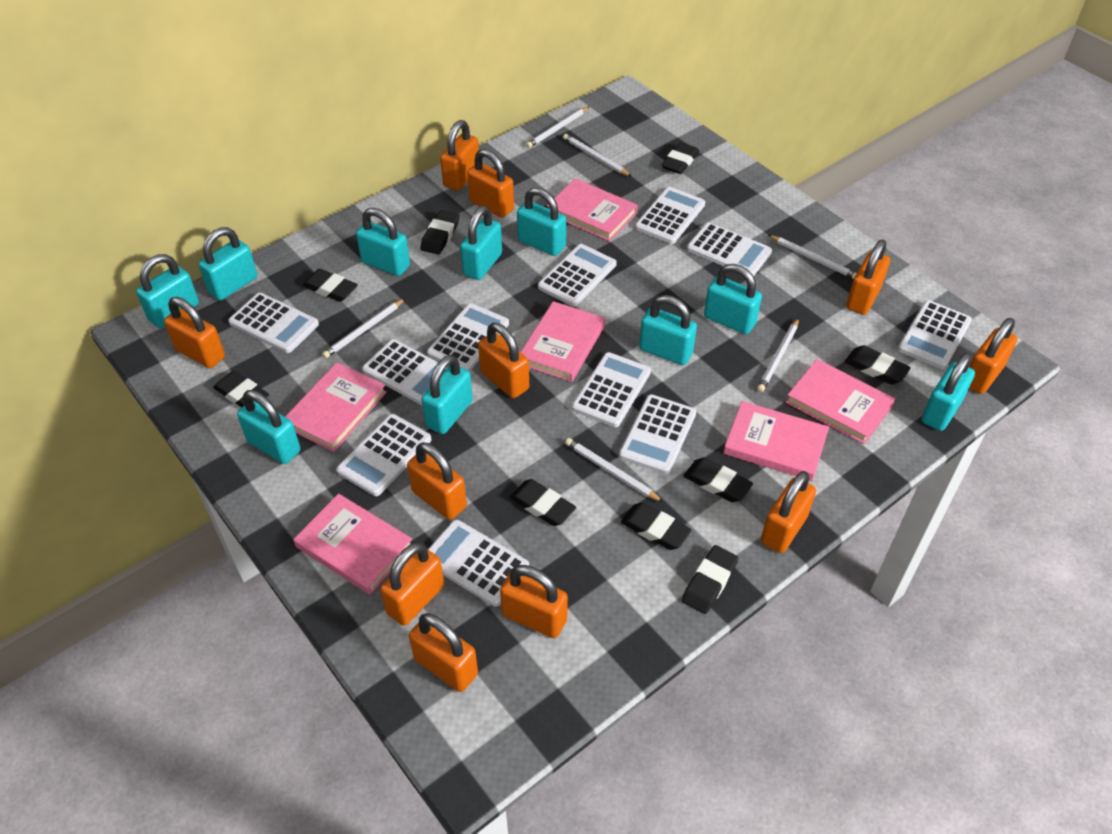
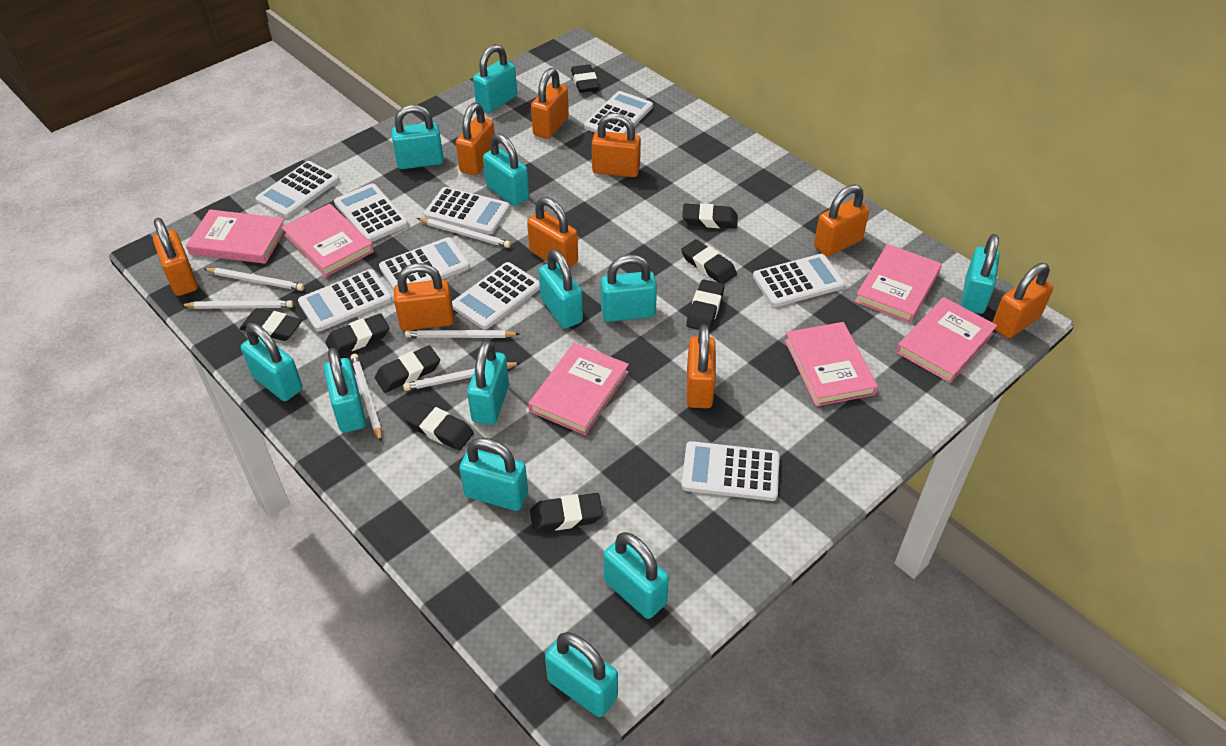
orange padlock: [164,297,225,368] [380,542,444,626] [407,442,467,520] [409,613,478,692] [440,120,479,191] [467,149,514,218] [478,322,529,398] [500,565,568,638] [761,471,816,553] [846,239,890,315] [969,318,1017,394] = 11 -> [153,218,198,296] [394,263,454,331] [456,103,495,176] [527,197,578,268] [531,68,569,139] [592,113,641,177] [686,325,716,408] [814,184,869,256] [992,263,1053,338] = 9
turquoise padlock: [136,254,199,328] [199,227,257,300] [237,390,300,464] [356,208,410,276] [421,355,473,434] [460,206,502,280] [517,187,566,256] [639,295,697,365] [704,264,762,334] [922,352,975,431] = 10 -> [241,323,303,401] [324,348,366,433] [391,105,444,169] [459,437,528,511] [467,340,509,425] [473,44,517,113] [483,133,529,206] [539,249,583,329] [545,632,618,717] [601,255,657,322] [603,532,669,619] [961,234,1000,314] = 12
white calculator: [228,293,319,353] [336,414,431,496] [362,339,445,406] [427,303,509,372] [428,520,529,607] [538,244,617,306] [572,352,651,427] [619,394,696,474] [635,187,705,244] [687,223,772,277] [898,300,972,369] = 11 -> [256,161,339,218] [298,269,392,332] [334,183,409,242] [379,237,470,290] [424,187,510,235] [452,262,540,330] [584,91,653,134] [682,441,780,501] [753,254,845,307] = 9

